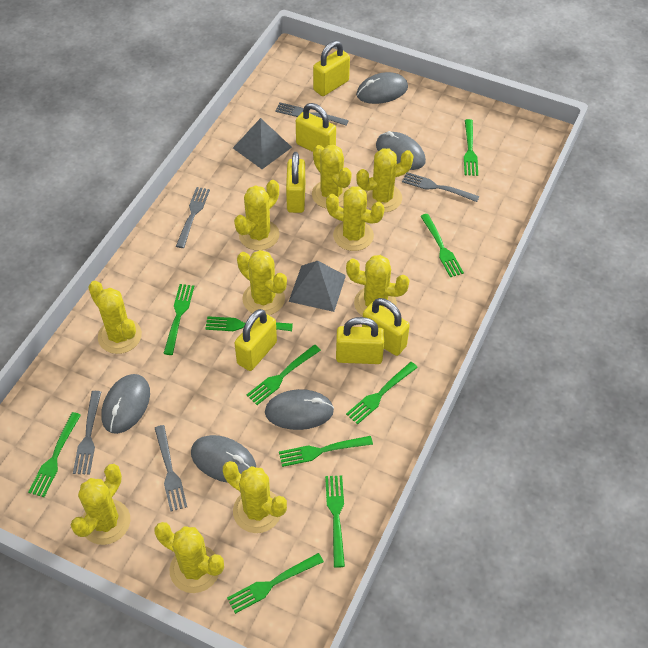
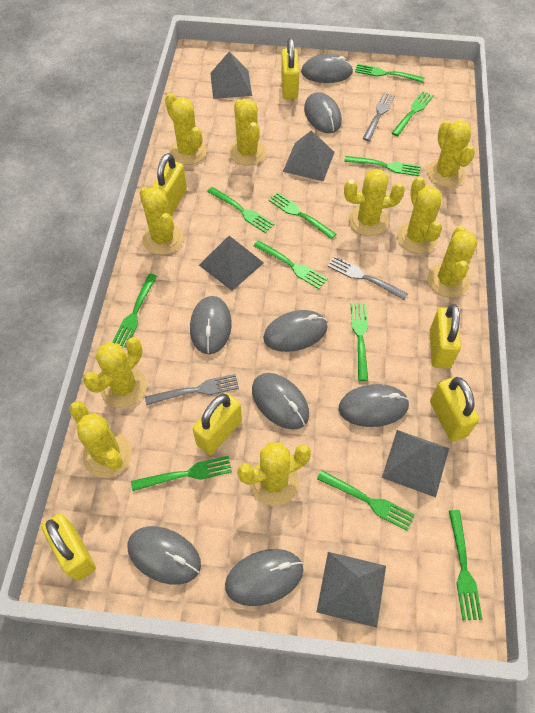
green fork: [28,412,81,497] [163,284,194,355] [205,316,293,331] [227,553,324,614] [246,345,321,405] [279,436,373,467] [325,475,345,568] [346,362,418,425] [420,214,464,277] [464,119,478,176] = 10 -> [112,274,157,347] [131,456,232,491] [207,187,274,233] [254,240,328,289] [269,192,336,239] [317,470,414,531] [344,156,421,176] [351,303,368,381] [355,64,425,83] [392,91,434,136] [449,510,483,620] = 11
grey fork: [73,391,101,475] [155,425,187,512] [176,187,210,248] [275,102,349,125] [402,172,479,202] = 5 -> [145,374,239,405] [328,256,408,300] [363,92,395,141] = 3
grey mouse: [101,374,150,434] [191,435,256,483] [265,389,334,430] [356,72,408,104] [376,131,426,170] = 5 -> [127,526,201,585] [190,296,232,354] [225,549,303,606] [252,373,309,430] [263,310,327,352] [301,54,353,83] [304,92,342,133] [339,384,409,427] = 8
grey pyramid: [233,118,292,169] [289,261,346,312] = 2 -> [199,236,264,291] [210,52,252,99] [283,130,335,181] [316,552,386,628] [382,430,449,497] = 5

